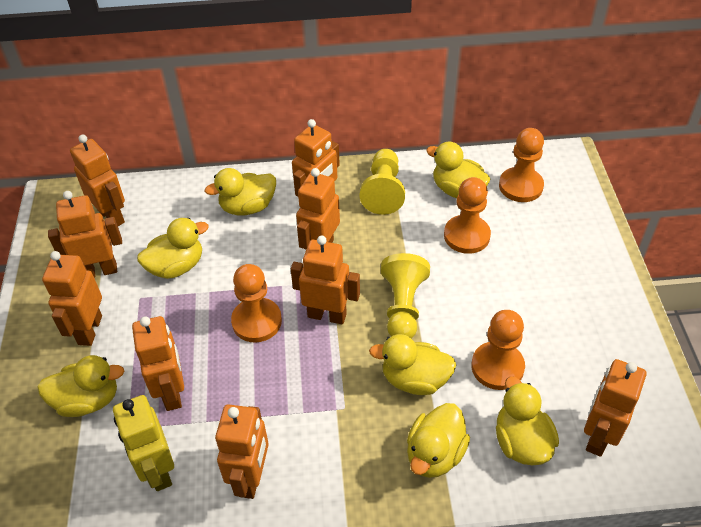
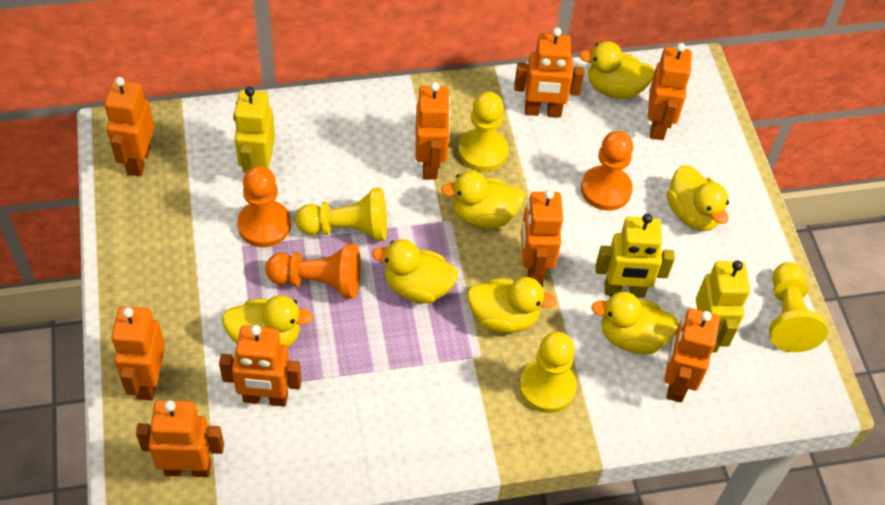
orange pawn: [231,264,282,342] [444,177,491,254] [471,310,525,390] [499,128,544,202] = 4 -> [237,166,291,247] [265,244,361,299] [581,131,633,211] = 3
yellow pawn: [360,149,405,215] [381,253,430,339] = 2 -> [295,188,387,241] [458,92,509,172] [519,332,577,413] [769,262,828,352] = 4
yellow robot: [113,395,174,491] = 1 -> [233,87,275,173] [595,214,675,298] [696,260,750,353] = 3

